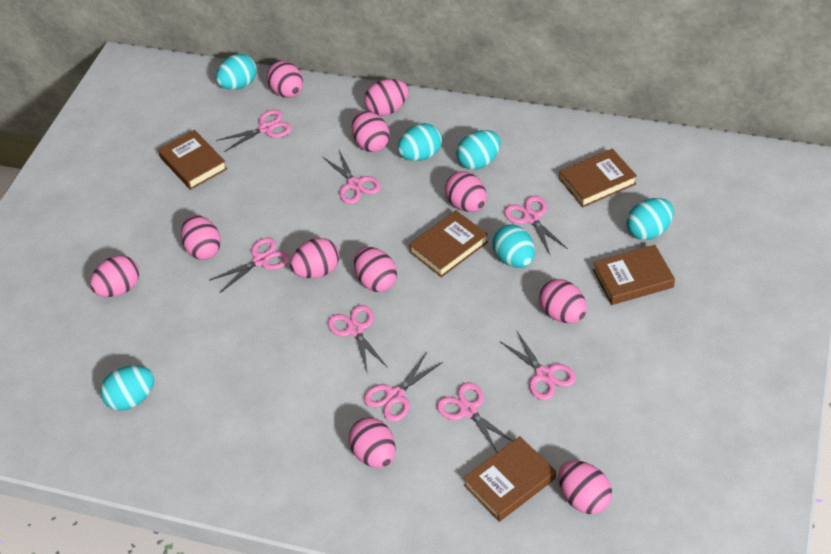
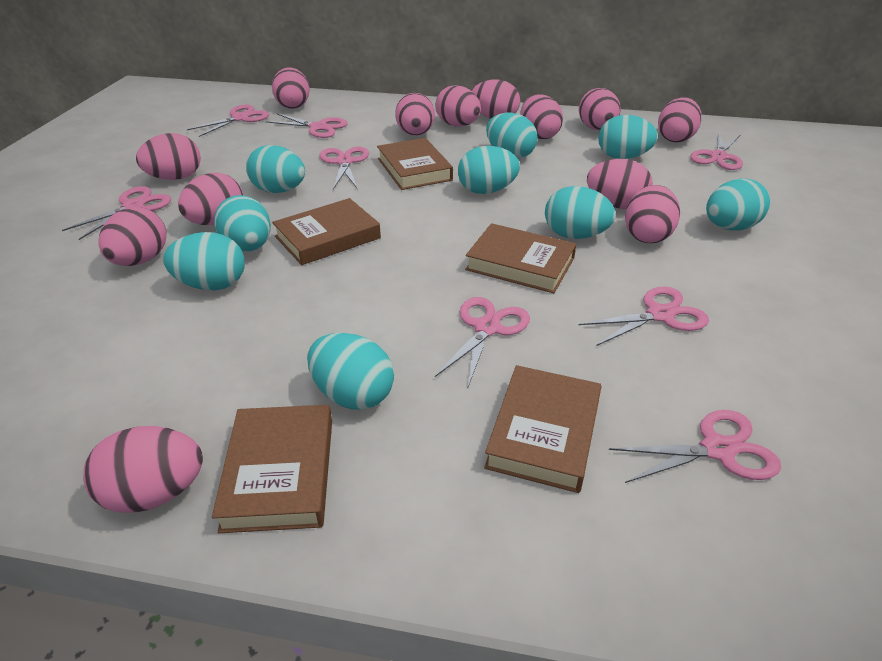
pink egg: [90,255,139,297] [181,215,221,260] [267,61,303,98] [290,238,339,278] [349,417,396,468] [352,111,390,152] [354,247,397,292] [364,79,409,116] [445,171,487,212] [539,279,587,323] [559,460,612,514] = 11 -> [83,426,203,513] [98,207,166,266] [136,133,201,180] [178,173,243,225] [272,67,309,109] [395,93,435,136] [436,85,481,127] [472,79,520,119] [520,94,563,139] [579,88,621,130] [587,159,653,209] [625,185,680,244] [658,97,702,143] = 13
turquoise egg: [100,365,154,411] [216,54,257,90] [398,123,442,161] [456,130,501,170] [493,224,535,268] [626,198,674,240] = 6 -> [163,232,245,290] [214,195,271,252] [246,145,305,193] [307,333,394,410] [458,146,520,194] [486,113,538,159] [545,186,615,239] [598,115,658,159] [706,178,770,231] = 9

